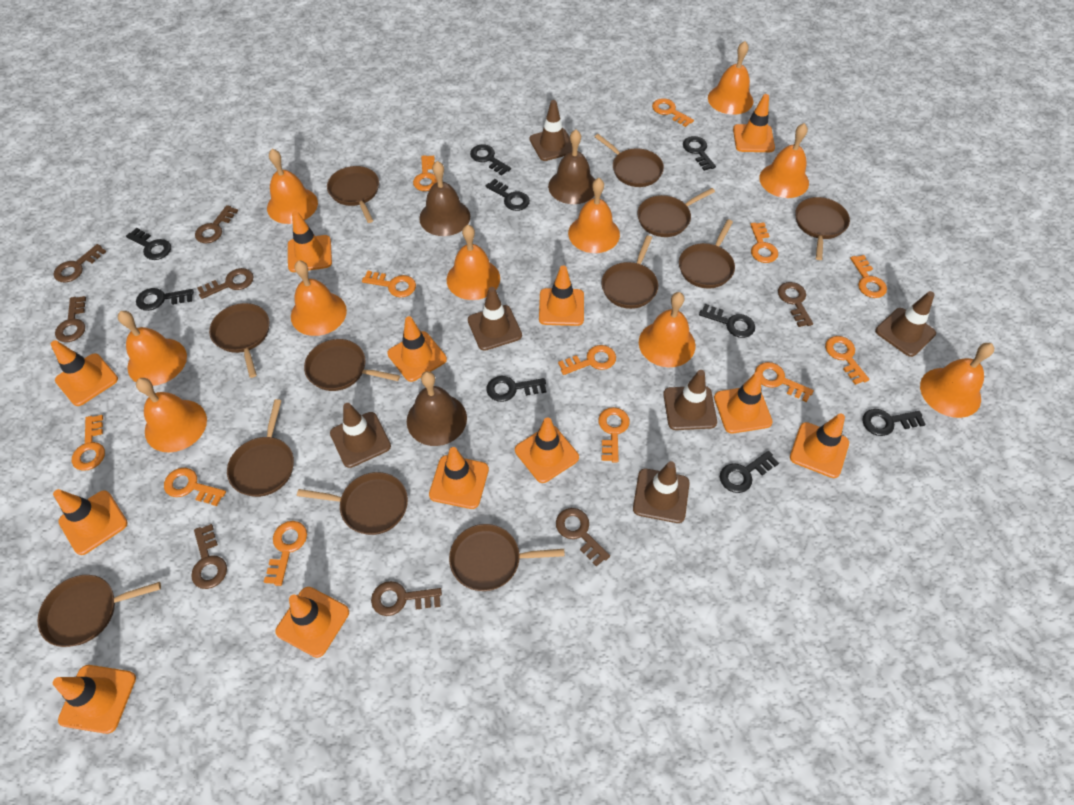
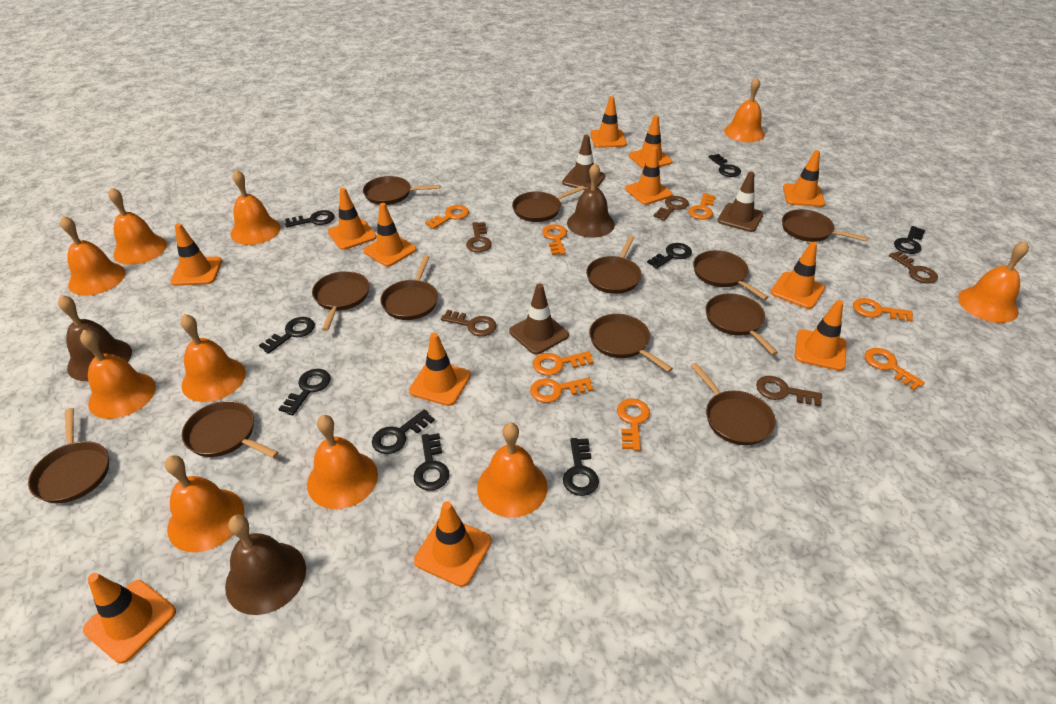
brown key: [54,244,107,282] [55,296,86,342] [191,524,227,589] [195,205,238,243] [197,268,254,299] [371,581,442,616] [556,508,610,567] [778,282,813,327] = 8 -> [441,310,497,336] [466,222,492,252] [653,196,689,221] [756,376,822,407] [889,251,938,283] = 5
brown traffic cone: [330,403,391,468] [468,287,522,351] [529,100,572,161] [633,461,690,523] [663,370,717,430] [875,291,936,357] = 6 -> [509,284,569,355] [562,135,605,190] [717,172,763,232] = 3
orange key: [72,415,105,471] [164,468,226,506] [264,521,307,586] [362,271,416,297] [413,155,437,191] [558,345,616,375] [599,407,630,462] [652,98,694,127] [750,223,778,263] [755,362,814,402] [825,336,870,385] [850,255,887,298] = 12 -> [425,205,469,229] [530,377,593,403] [533,351,594,376] [542,224,567,255] [617,398,650,451] [688,193,715,220] [853,298,913,322] [865,348,925,390] = 8

